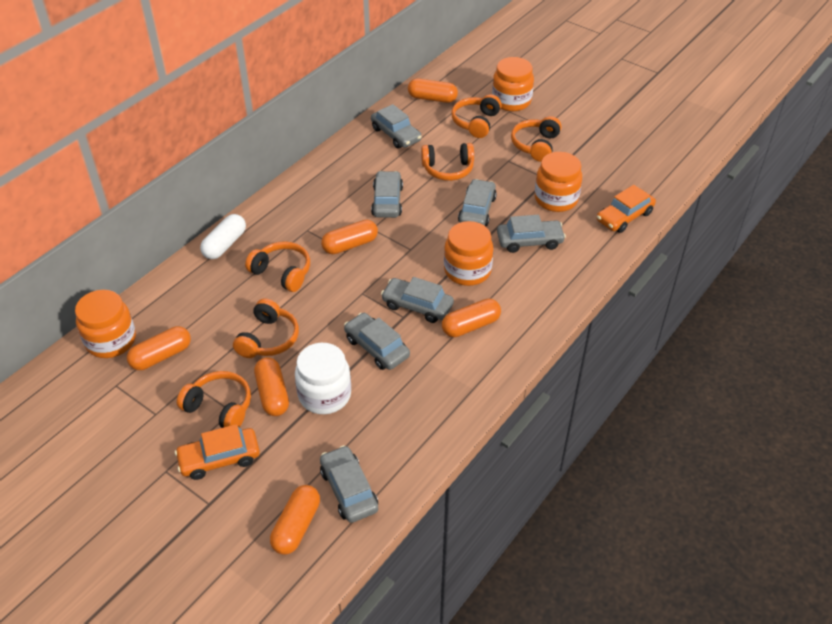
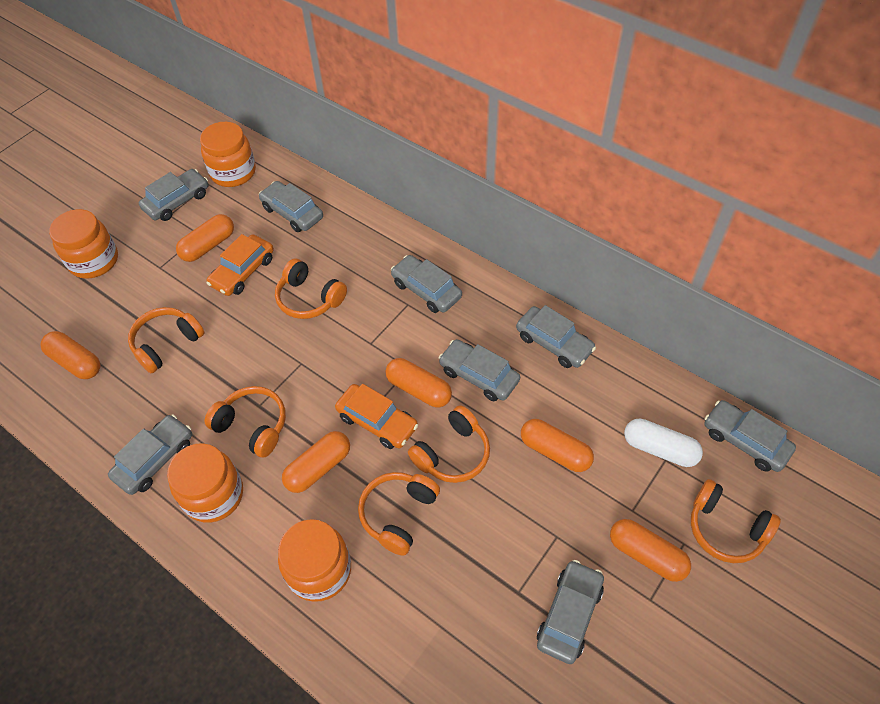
grey car: [320,445,378,523] [344,313,410,370] [371,104,422,149] [371,171,403,218] [381,277,454,323] [458,179,497,227] [497,215,566,253] = 7 -> [108,415,192,495] [139,169,208,221] [259,181,323,232] [391,255,462,313] [438,339,520,401] [516,305,596,368] [537,560,604,664] [704,400,796,472] = 8
white jar: [295,343,351,414] = 1 -> none = 0

